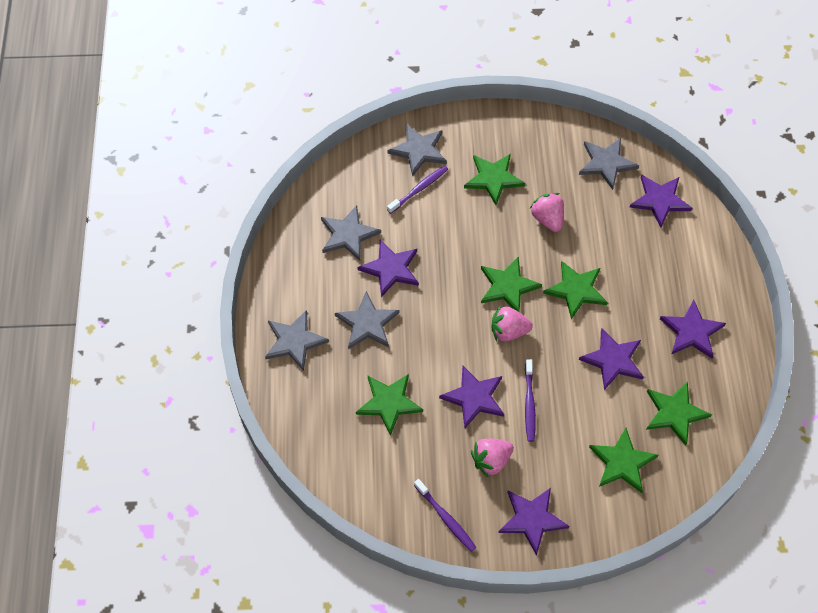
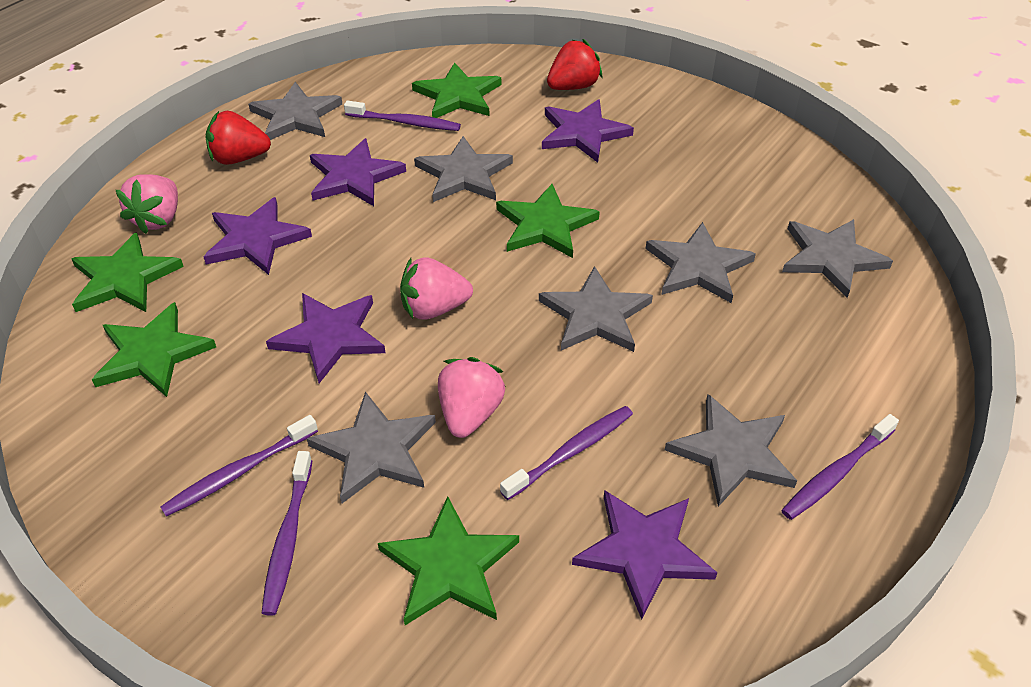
green star: [356,374,423,436] [464,154,525,205] [481,257,542,312] [543,261,608,319] [589,428,658,493] [646,381,712,446] = 6 -> [71,232,184,312] [92,302,216,397] [378,496,519,625] [412,63,501,118] [496,184,600,258] = 5
grey star: [265,310,329,371] [321,205,381,261] [335,291,400,349] [388,124,447,177] [579,138,639,190] = 5 -> [248,82,342,140] [307,392,436,503] [414,136,513,202] [539,266,653,352] [645,222,756,303] [665,394,797,507] [782,219,893,298] = 7
purple star: [357,240,419,297] [439,366,504,428] [498,488,569,556] [579,329,644,390] [629,175,692,228] [660,299,726,358] = 6 -> [204,197,312,275] [266,293,386,383] [310,138,406,206] [542,99,634,163] [572,490,717,620] = 5
purple toothbrush: [387,165,448,214] [414,479,477,552] [525,359,536,442] = 3 -> [160,415,318,517] [262,451,312,616] [344,101,461,131] [500,406,633,500] [781,414,899,520] = 5
red strawberry: none = 0 -> [205,111,271,165] [547,39,602,90] = 2

